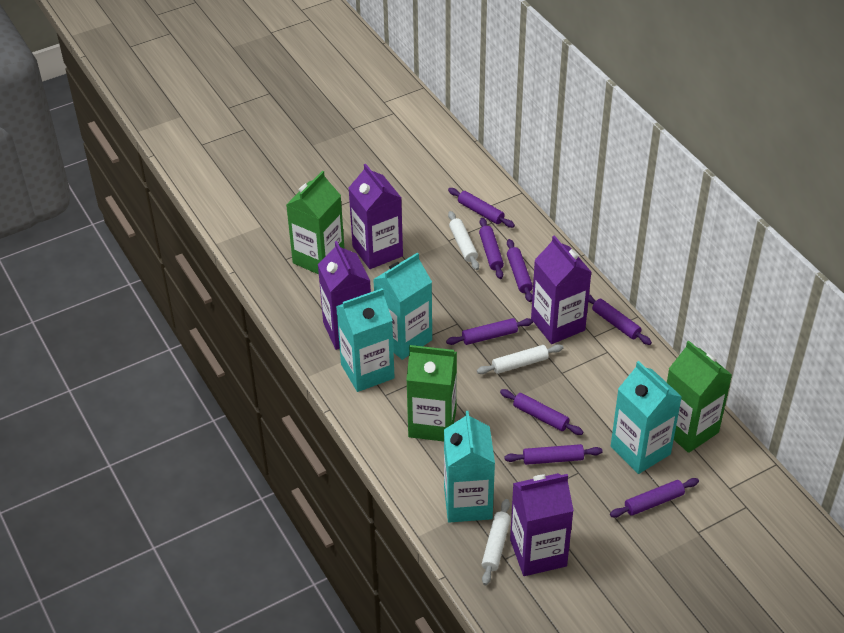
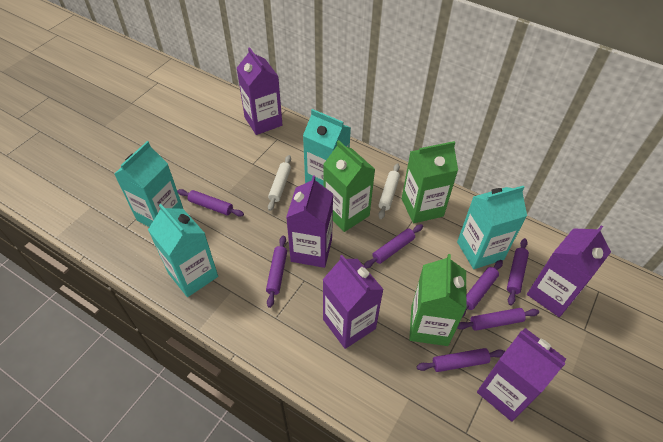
purple carton: [318,241,371,350] [349,164,403,269] [510,473,574,576] [531,235,591,344] = 4 -> [237,47,282,135] [286,175,333,268] [323,255,384,349] [477,328,566,422] [527,225,611,317] = 5
purple rolling pin: [446,318,533,345] [448,188,515,228] [479,218,504,279] [500,389,583,435] [504,444,603,465] [507,239,533,302] [588,294,652,345] [610,478,699,518] = 8 -> [177,189,244,217] [266,236,287,308] [364,224,423,268] [417,348,505,372] [457,308,539,331] [462,260,503,317] [507,238,529,306] = 7
white rolling pin: [448,211,479,270] [477,344,563,374] [482,499,511,585] = 3 -> [268,155,291,211] [378,163,400,219] = 2

